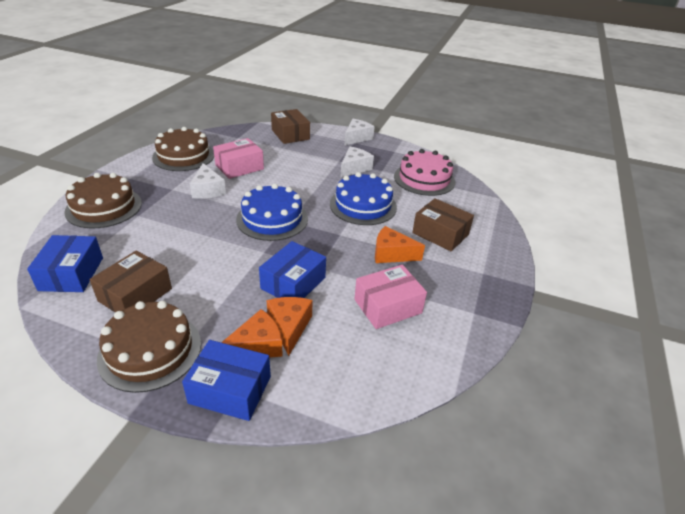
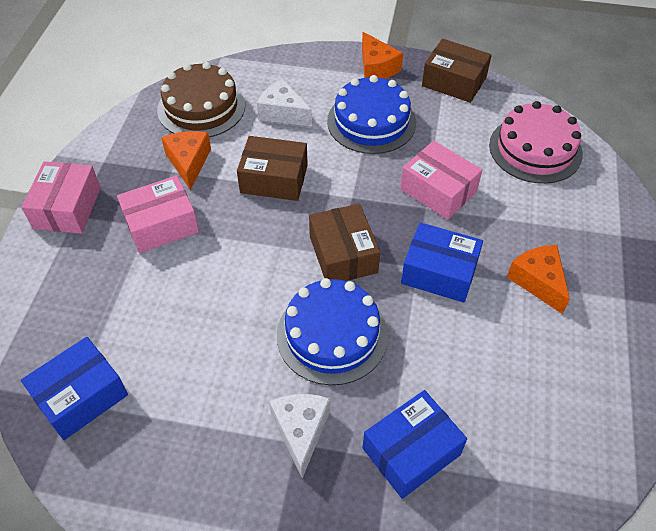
brown cake: [64,173,142,228] [97,301,201,393] [152,127,214,171] = 3 -> [157,62,245,137] = 1
pink box: [213,138,264,179] [354,265,427,329] = 2 -> [21,161,101,234] [117,176,199,253] [400,141,482,220] = 3
white cheese: [190,163,226,199] [340,147,374,177] [345,119,374,145] = 3 -> [257,79,312,127] [269,394,330,478] = 2

